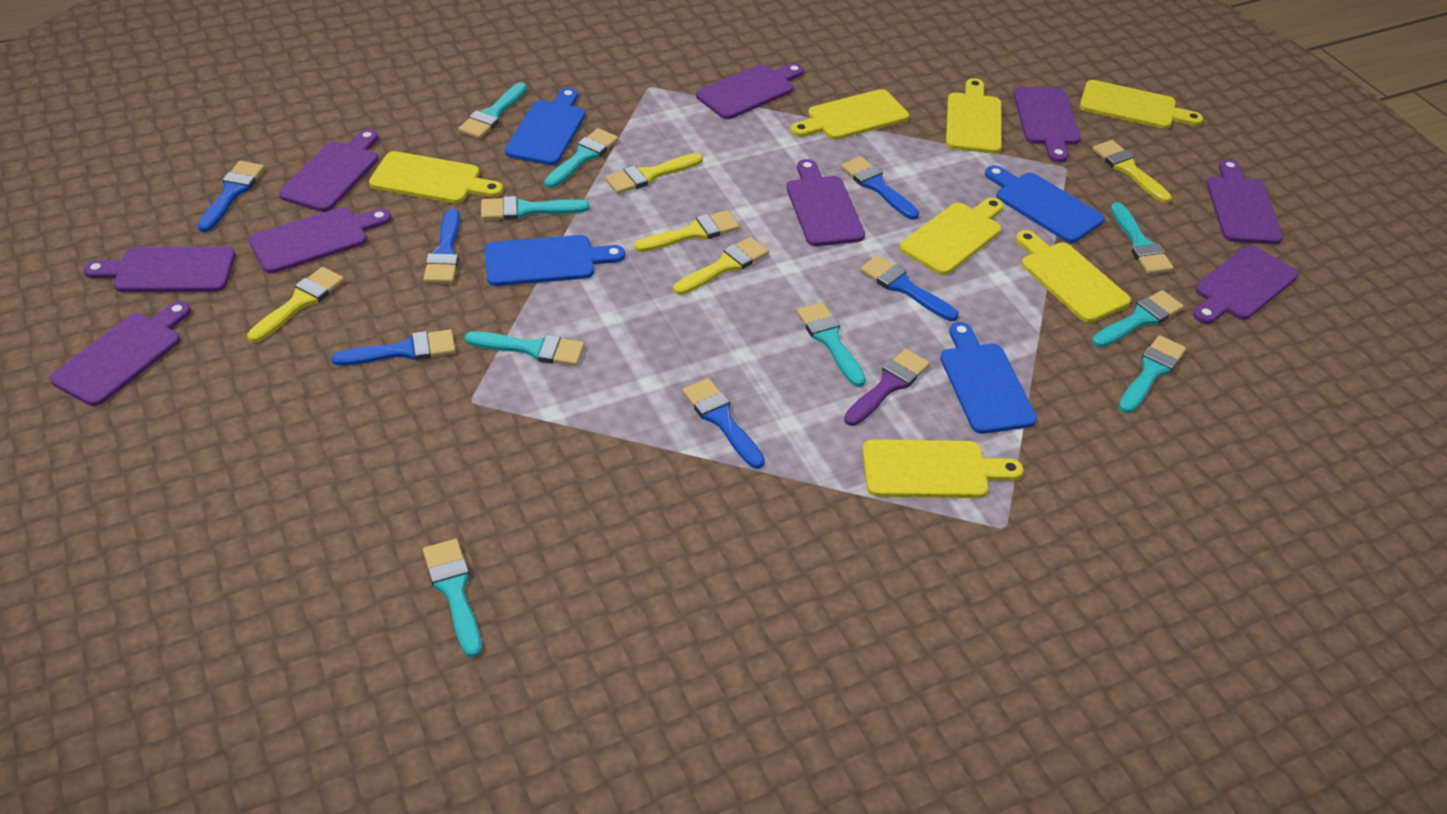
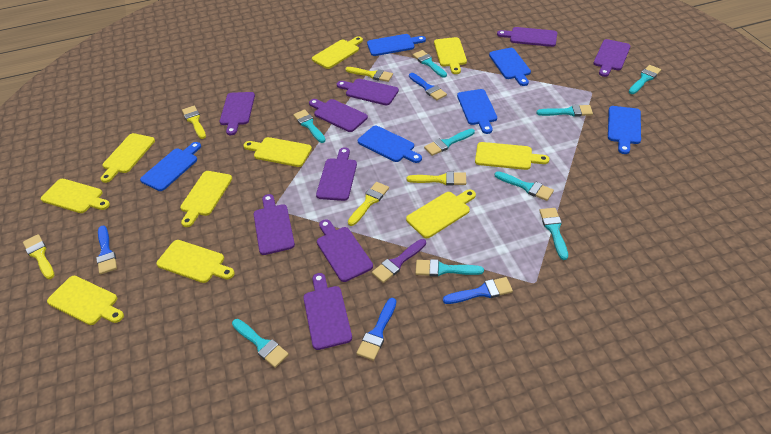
blue brush: [197,161,265,232] [331,329,456,366] [423,208,460,283] [682,378,765,469] [841,156,919,220] [860,255,959,321] = 6 -> [96,226,117,274] [357,298,396,361] [409,73,447,100] [443,277,513,304] = 4
blue cutting board: [484,235,625,286] [505,88,585,165] [940,322,1037,434] [985,165,1105,243] = 4 -> [140,142,201,191] [358,126,422,163] [367,34,426,56] [457,89,497,134] [489,48,531,86] [608,106,641,154] = 6
yellow cutting board: [369,151,503,204] [791,89,909,140] [862,440,1023,498] [900,197,1004,275] [946,78,1002,154] [1016,230,1131,323] [1080,80,1203,129] = 7 -> [41,179,110,213] [47,276,124,325] [101,133,155,183] [156,240,235,283] [180,171,232,227] [243,137,312,167] [312,36,363,69] [406,190,476,238] [434,37,467,74] [475,142,549,170] = 10

